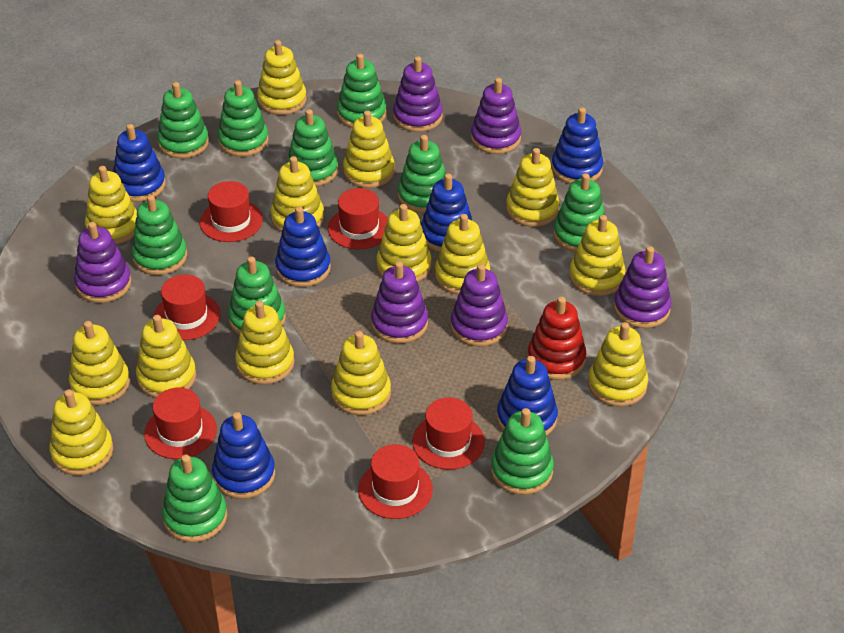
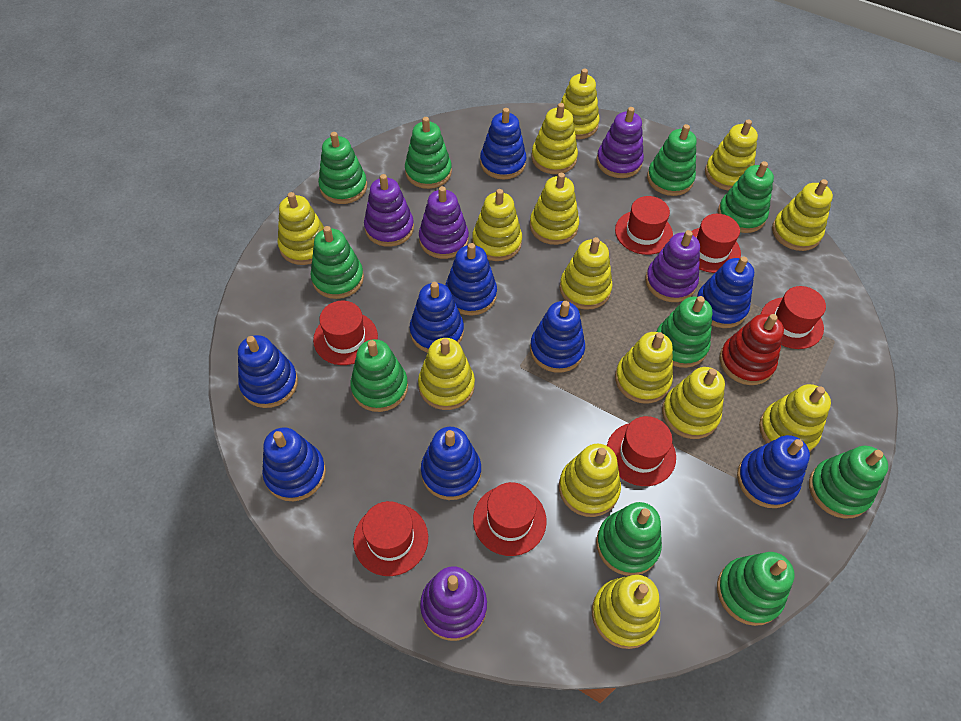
blue stacking toy: [113,124,166,202] [212,412,275,499] [275,206,331,287] [421,173,473,252] [497,356,558,436] [551,107,603,184] = 6 -> [238,335,298,408] [262,427,326,501] [410,282,464,353] [421,427,481,500] [445,243,497,316] [480,108,526,180] [530,301,585,373] [696,256,754,328] [737,435,810,508] = 9
purple stacking toy: [74,222,132,303] [371,261,428,344] [393,56,443,132] [451,264,508,346] [471,78,521,154] [614,246,671,328] = 6 -> [364,174,414,247] [419,186,469,259] [420,566,487,641] [596,107,644,178] [645,230,700,302] = 5
red hat: [144,388,217,459] [153,275,221,340] [200,181,263,242] [328,188,388,249] [358,444,433,519] [412,397,485,470] = 6 -> [313,301,378,365] [353,501,428,576] [473,482,547,556] [607,416,676,486] [615,196,673,255] [692,214,741,273] [761,286,826,349] = 7

